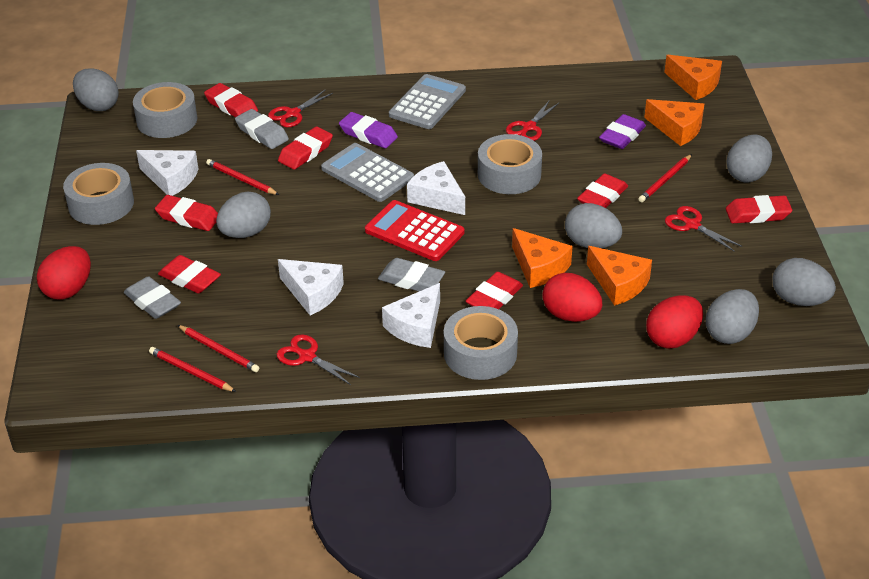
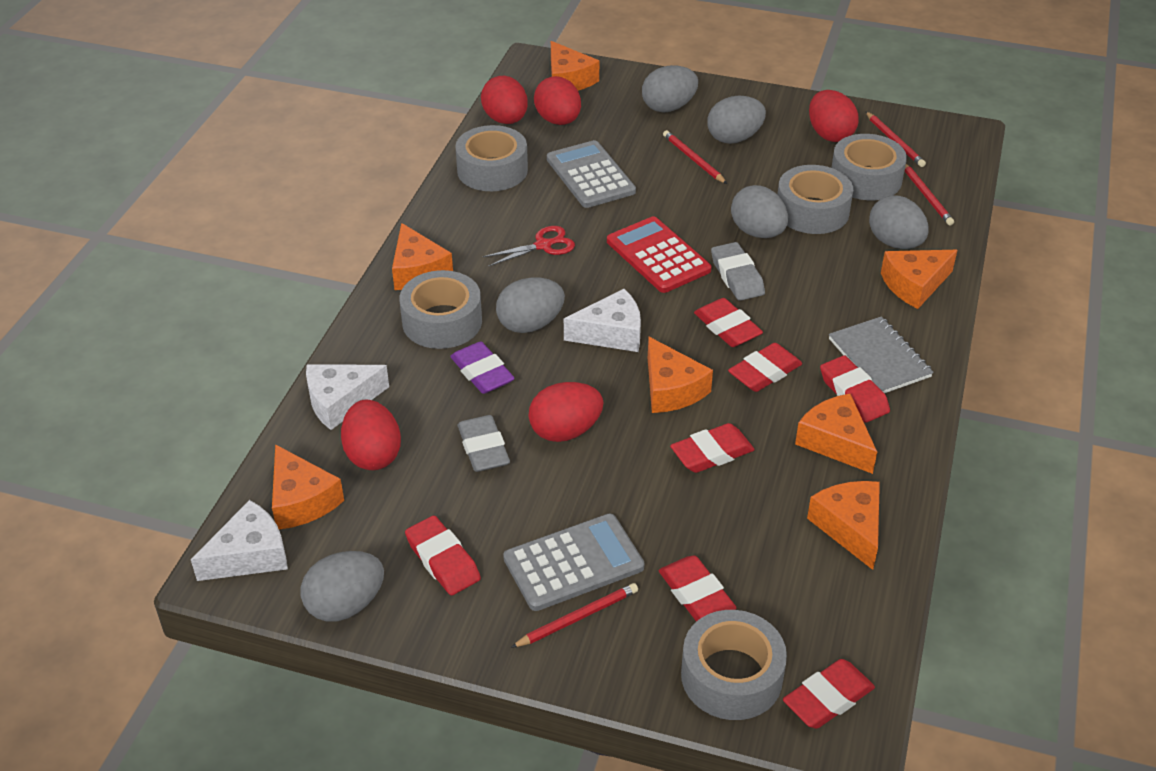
grey eraser: [124,276,181,319] [235,109,289,149] [378,258,445,291] = 3 -> [458,415,510,472] [711,242,765,301] = 2
grey notebook: none = 0 -> [829,317,934,393] = 1
grey tape: [63,163,134,225] [133,82,197,138] [444,306,518,380] [478,134,542,194] = 4 -> [399,270,482,349] [455,125,528,191] [681,610,787,720] [777,165,853,234] [831,134,907,200] = 5
orange cheese: [512,228,573,288] [587,246,652,306] [644,99,704,146] [664,55,722,100] = 4 -> [272,444,344,529] [392,223,453,290] [551,41,599,91] [648,337,713,413] [795,394,877,474] [807,481,880,570] [881,250,957,309] = 7
purple eraser: [339,112,398,148] [599,114,646,149] = 2 -> [450,341,515,394] = 1
red egg: [37,246,91,300] [542,273,602,322] [646,295,703,349] = 3 -> [341,399,401,470] [481,76,528,124] [529,382,603,442] [534,76,581,125] [809,90,859,142] = 5
red scissors: [268,89,333,127] [277,334,360,385] [506,100,559,141] [665,206,742,252] = 4 -> [483,226,575,267] = 1
white cheese: [136,150,198,196] [278,259,344,315] [382,283,440,348] [407,161,465,215] = 4 -> [191,500,288,581] [306,364,389,430] [564,289,641,352] = 3

